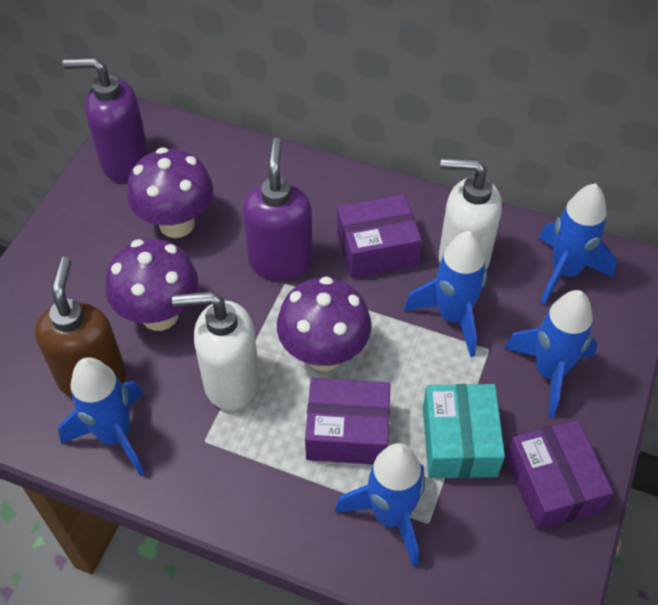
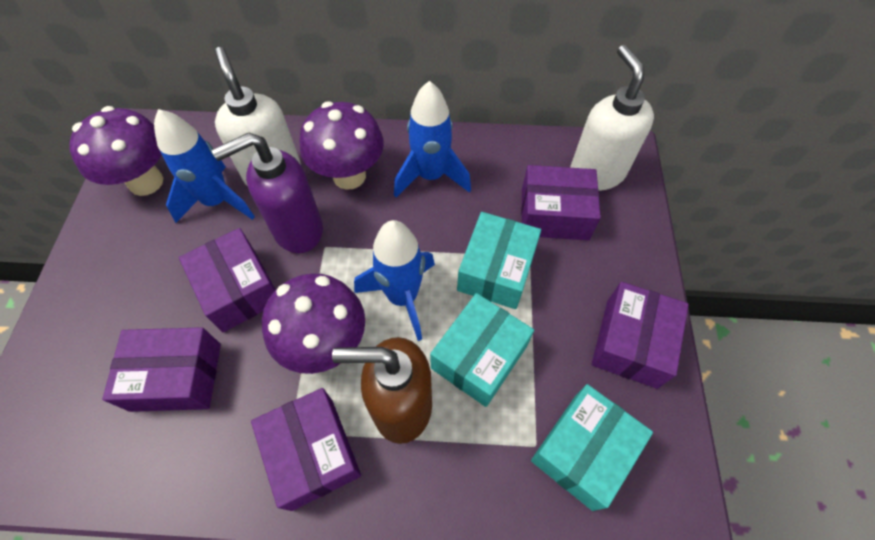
blue rocket: [58,357,145,477] [335,443,425,567] [404,231,487,357] [504,290,597,418] [539,183,616,305] = 5 -> [154,109,255,223] [354,220,435,341] [394,81,471,197] = 3
purple box: [305,378,391,464] [337,194,422,278] [506,420,613,530] = 3 -> [102,327,221,412] [179,228,276,332] [251,388,361,511] [521,165,601,240] [591,282,689,389] = 5
purple soap dispenser: [62,57,149,181] [242,137,313,280] = 2 -> [212,132,323,253] = 1
turquoise box: [423,384,505,478] = 1 -> [430,293,534,407] [457,212,541,309] [531,384,653,511] = 3

